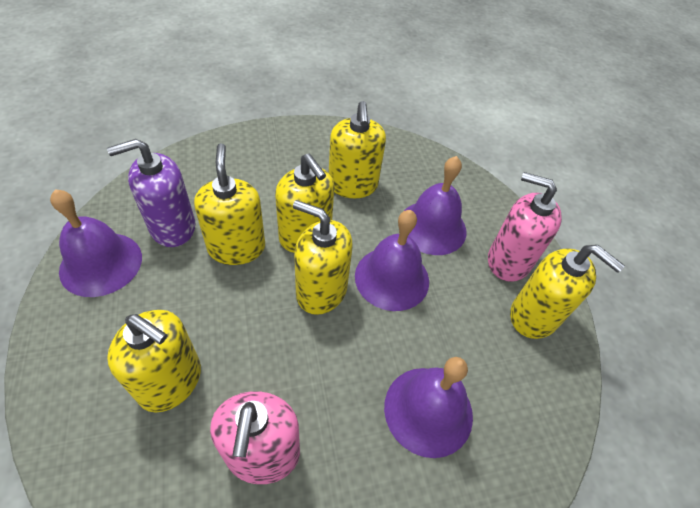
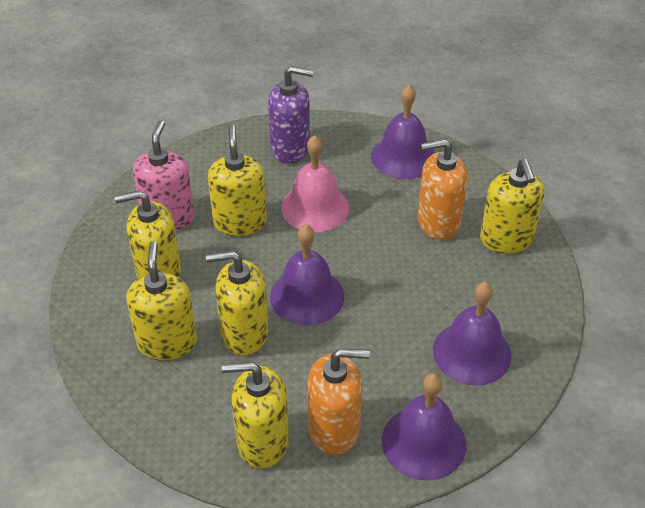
orange soap dispenser: none = 0 -> [307,348,370,455] [418,139,468,240] = 2
pink bell: none = 0 -> [281,135,349,232] = 1
pink soap dispenser: [210,391,300,484] [488,172,562,282] = 2 -> [133,120,195,231] = 1

